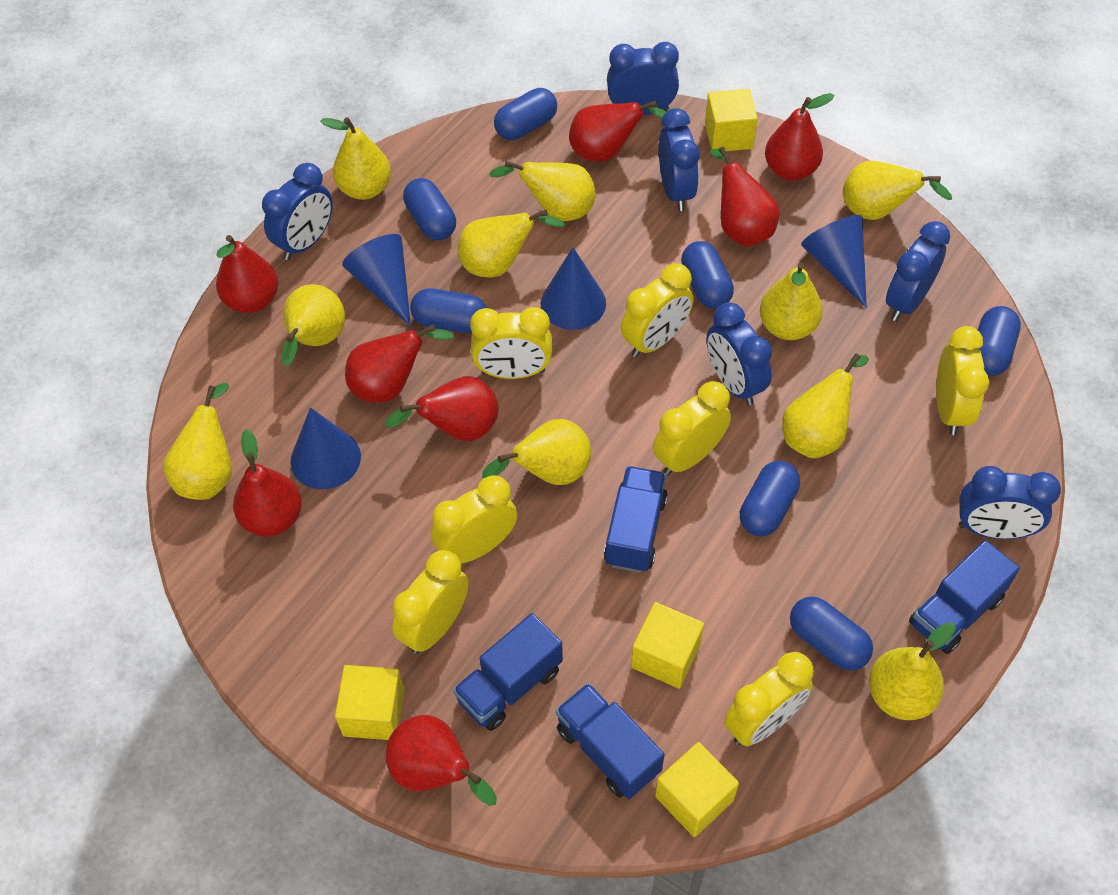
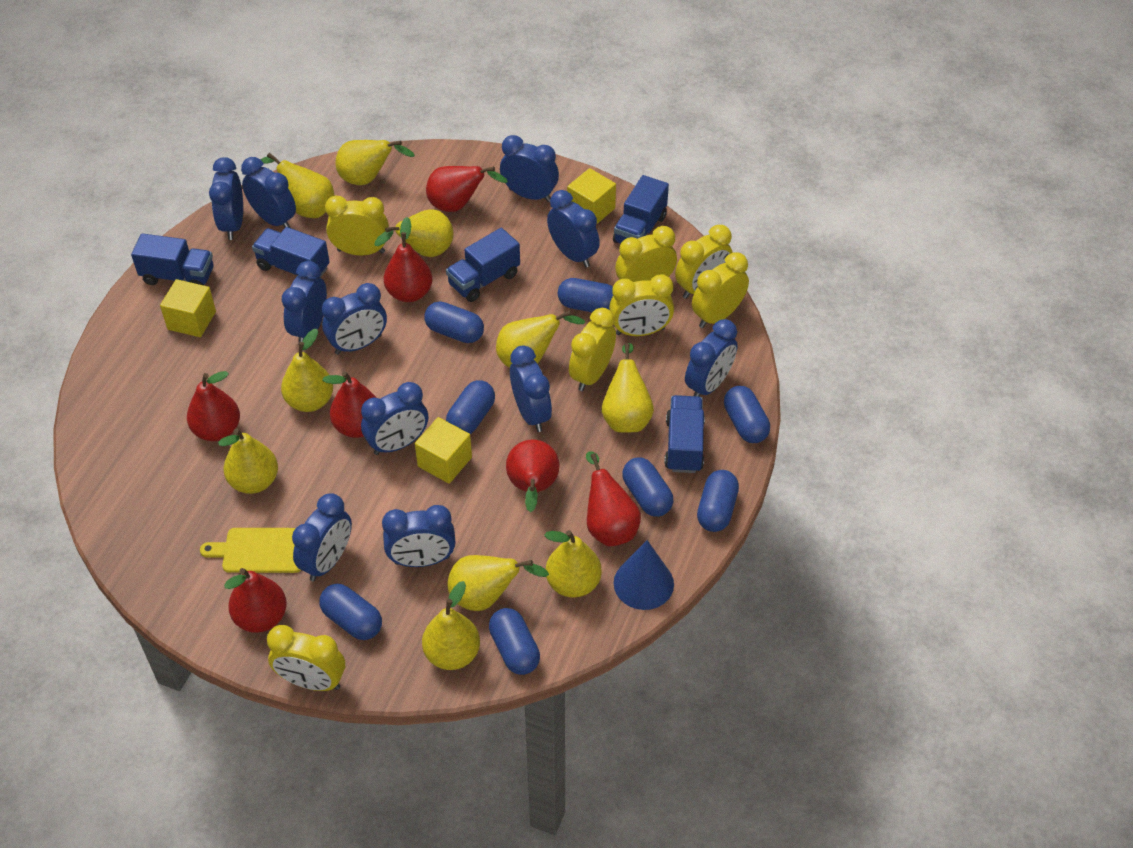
blue capsule: [403,178,456,240] [410,288,487,333] [494,88,557,140] [681,241,734,309] [740,461,800,536] [790,596,873,671] [978,306,1021,376] = 7 -> [319,584,382,640] [424,302,484,343] [446,380,495,434] [489,608,540,675] [558,278,613,312] [622,458,674,517] [697,470,739,532] [724,386,770,443] = 8
blue clock: [262,163,333,260] [607,41,679,115] [659,108,700,211] [707,302,772,406] [886,221,950,321] [959,466,1061,539] = 6 -> [209,157,243,240] [241,157,296,228] [282,261,327,342] [292,493,352,581] [322,283,387,355] [361,382,428,455] [382,505,456,567] [500,135,559,202] [510,346,552,432] [547,190,600,268] [685,319,738,397] = 11
blue cone: [290,407,361,489] [342,234,411,326] [541,247,606,330] [801,215,867,308] = 4 -> [614,540,674,610] = 1
blue truck: [453,613,563,731] [556,683,664,799] [604,466,668,573] [909,540,1020,654] = 4 -> [131,233,214,285] [252,227,330,278] [446,228,520,302] [613,175,669,244] [664,395,705,473] = 5
red pear: [216,235,278,313] [233,429,302,537] [345,324,455,403] [385,376,498,441] [386,715,497,806] [569,101,666,162] [710,147,780,246] [765,93,835,181] = 8 -> [187,371,240,441] [224,568,287,633] [322,371,377,438] [384,217,432,302] [426,166,508,212] [506,440,559,512] [586,452,641,546] = 7
yellow cube: [335,665,405,740] [631,602,704,689] [655,742,739,837] [705,89,758,151] = 4 -> [160,279,216,337] [415,417,472,484] [567,168,616,224] = 3
yellow cutting board: none = 0 -> [200,528,301,573] = 1

